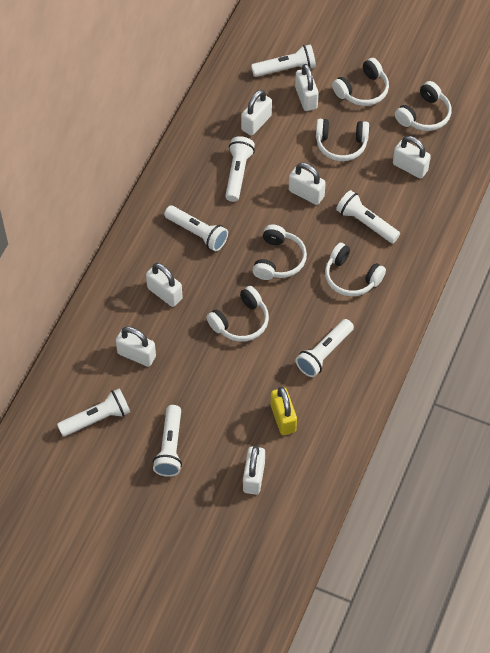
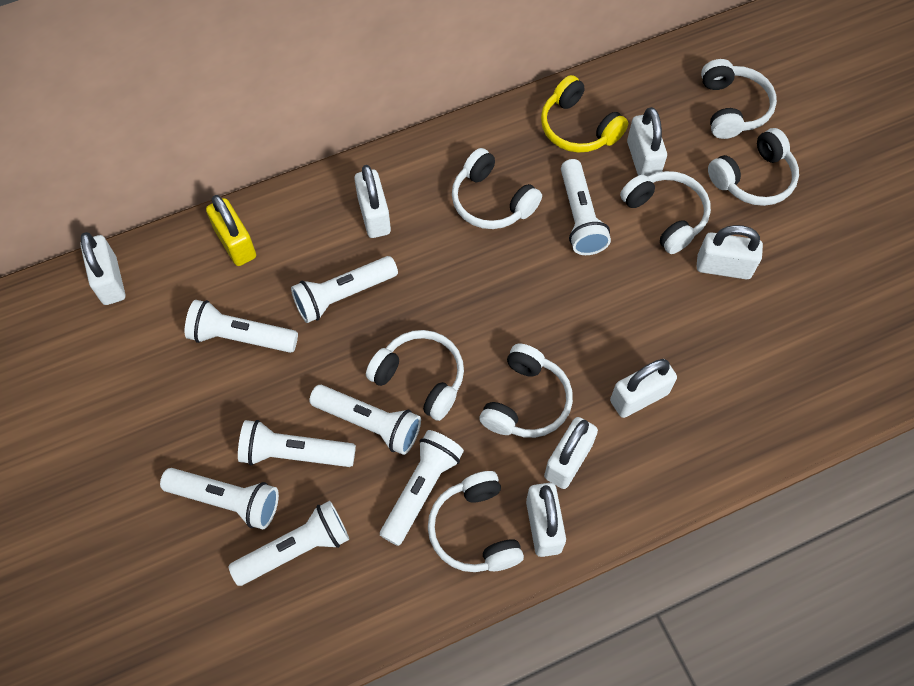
white flashlight: [57,388,130,437] [153,405,182,477] [164,206,228,251] [225,136,255,202] [251,45,316,77] [296,319,354,377] [336,190,400,243] = 7 -> [160,468,279,530] [185,300,298,353] [229,501,349,586] [238,420,356,467] [291,256,398,323] [309,385,421,455] [380,430,464,546] [561,159,611,255] = 8
white headphones: [207,286,269,342] [253,224,307,280] [316,119,369,161] [325,243,386,296] [332,58,389,106] [395,81,452,131] = 6 -> [366,330,464,421] [428,471,524,572] [452,148,542,229] [479,344,573,438] [620,171,711,254] [701,59,777,139] [708,128,799,206] = 7
yellow headphones: none = 0 -> [541,75,628,153] = 1

